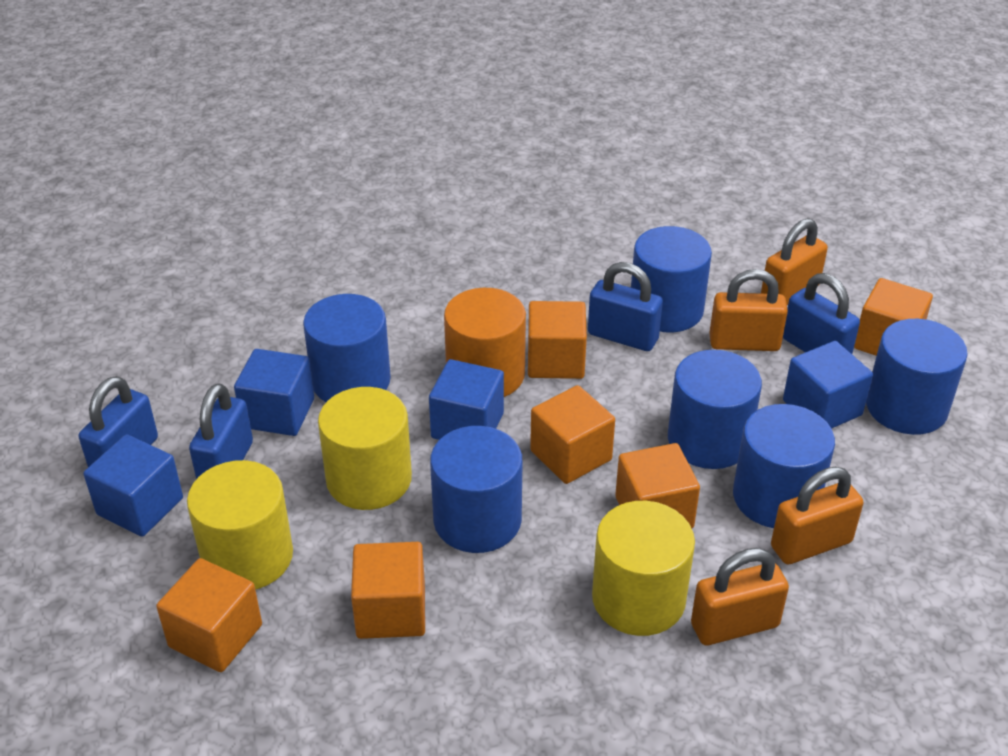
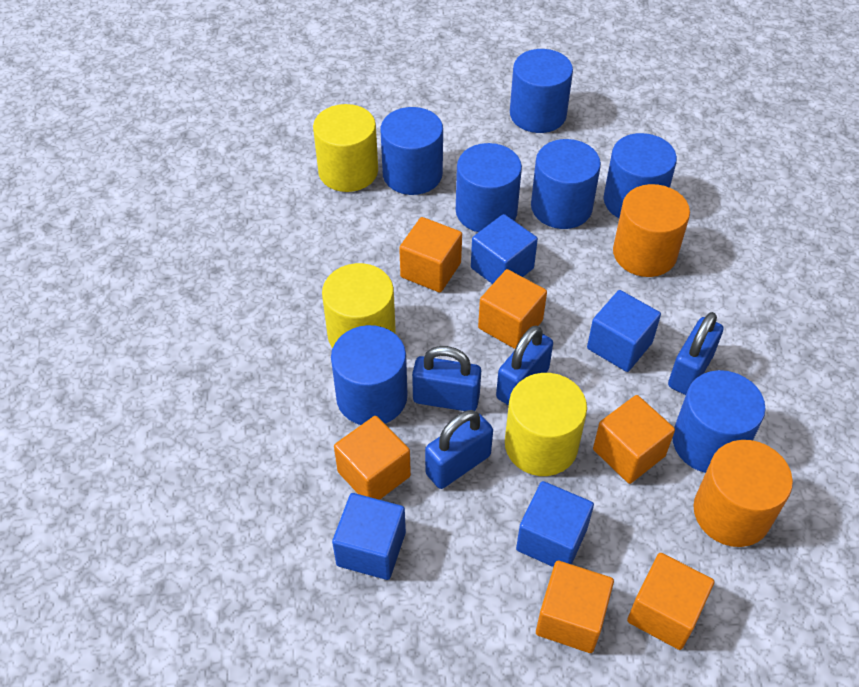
blue cylinder: [303,294,391,402] [430,426,523,553] [631,226,712,332] [668,350,762,469] [733,404,835,528] [866,319,968,435] = 6 -> [331,325,407,425] [380,107,443,195] [456,143,522,232] [510,49,573,133] [531,139,601,229] [604,133,677,218] [673,370,766,473] = 7
orange cylinder: [444,288,526,397] = 1 -> [613,184,690,277] [693,440,793,547] = 2
orange padlock: [691,548,789,645] [709,269,788,351] [761,218,828,305] [771,467,864,564] = 4 -> none = 0

